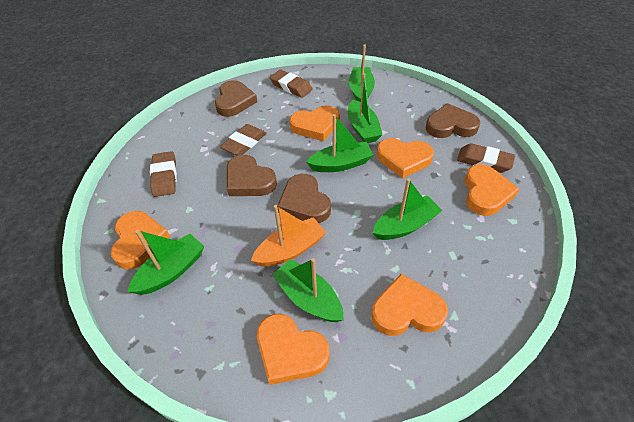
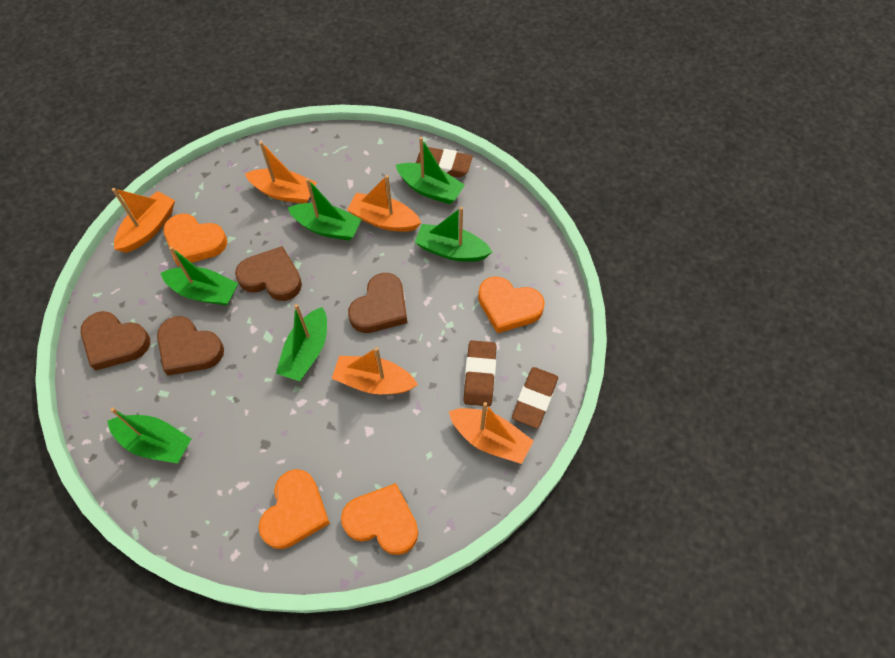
brown eraser: [150,151,177,197] [220,124,266,155] [270,69,313,98] [457,143,515,173] = 4 -> [416,147,473,177] [463,340,497,406] [512,367,558,429] = 3
orange boat: [251,205,326,267] = 1 -> [112,188,175,253] [245,141,317,204] [332,347,418,394] [347,175,421,232] [449,402,534,464] = 5
orange heart: [111,211,170,269] [257,314,330,385] [290,105,340,141] [372,274,448,336] [377,138,434,178] [465,164,519,216] = 6 -> [163,213,227,266] [258,469,330,549] [341,483,418,555] [478,276,545,333] = 4

